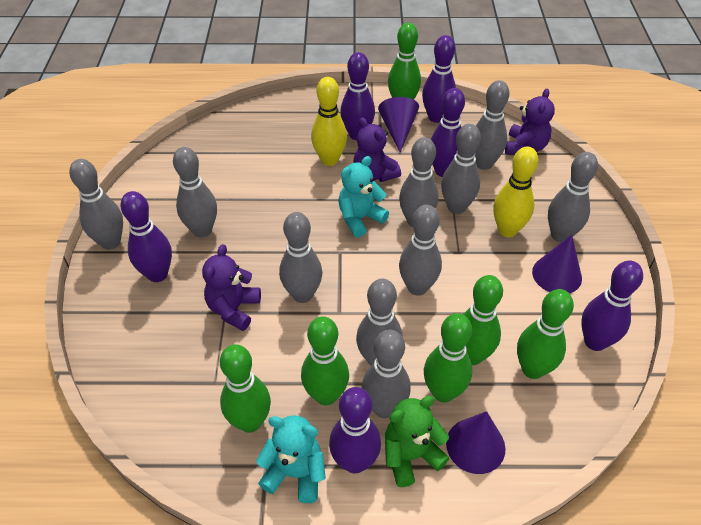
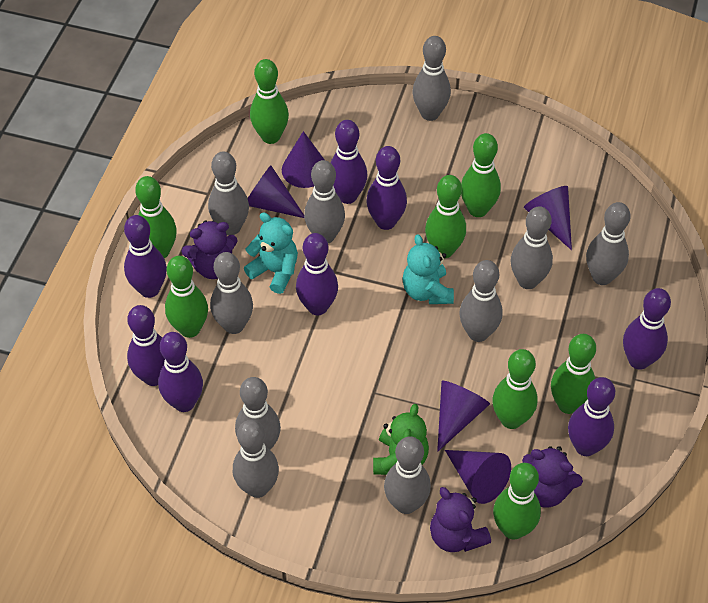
green bowling pin: [220,344,271,433] [301,316,349,406] [388,23,421,100] [424,313,472,403] [463,275,503,365] [517,289,574,379] = 6 -> [135,176,177,258] [165,256,208,338] [250,59,289,144] [425,175,466,258] [461,133,501,217] [492,349,537,429] [493,463,541,540] [551,334,596,414] = 8
purple bowling pin: [120,191,172,282] [329,387,381,473] [340,52,375,140] [422,35,456,123] [431,88,465,177] [581,261,643,351] = 6 -> [124,215,167,298] [127,305,165,386] [158,332,203,412] [296,233,338,315] [330,120,368,204] [366,146,407,230] [568,377,615,456] [623,288,671,370] = 8
purple cone: [378,97,419,152] [446,411,505,474] [532,235,582,294] = 3 -> [248,165,304,218] [282,131,325,188] [437,381,490,452] [445,450,511,504] [524,186,572,250] = 5
yellow bowling pin: [311,77,347,166] [493,147,539,237] = 2 -> none = 0

